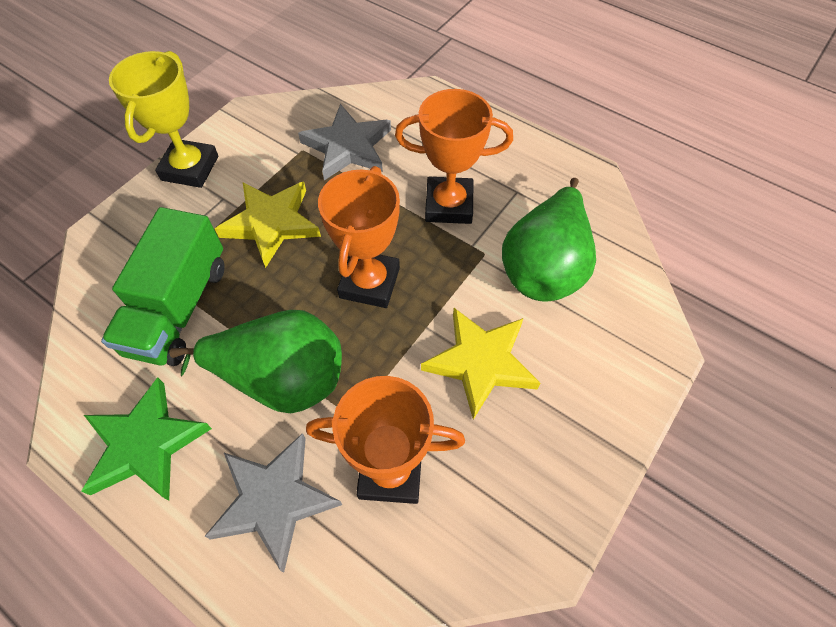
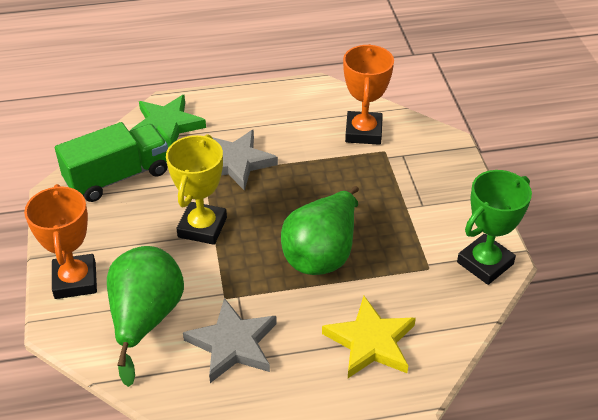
green trophy: none = 0 -> [457,170,532,285] = 1
orange trophy: [306,376,465,504] [318,166,400,308] [395,89,513,224] = 3 -> [24,184,97,299] [343,44,394,145] = 2
yellow star: [215,181,321,268] [421,308,540,420] = 2 -> [322,296,416,378] = 1

